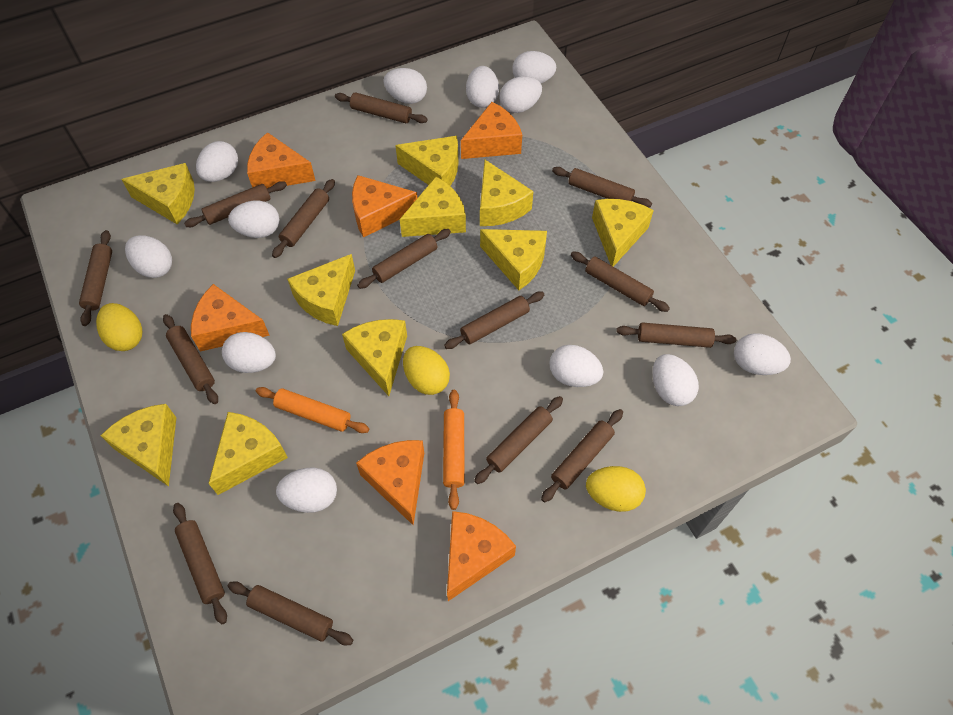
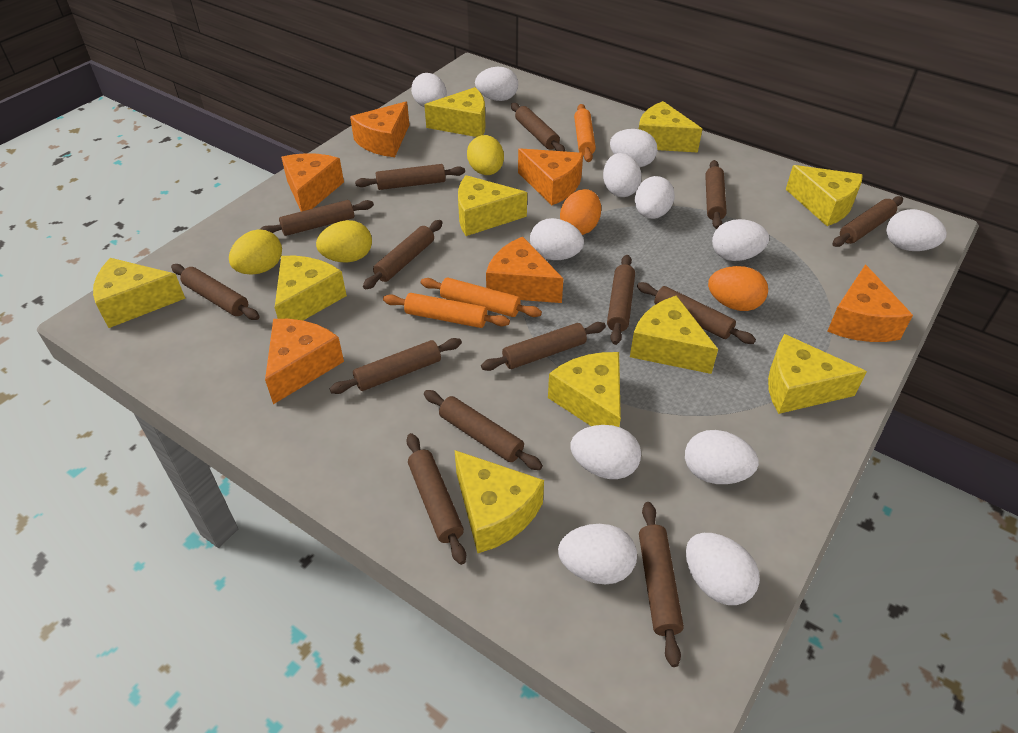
orange egg: none = 0 -> [560,189,601,235] [708,266,768,311] = 2
orange rolling pin: [256,387,369,433] [443,390,464,510] = 2 -> [383,293,510,328] [421,278,542,317] [574,104,596,162] = 3

